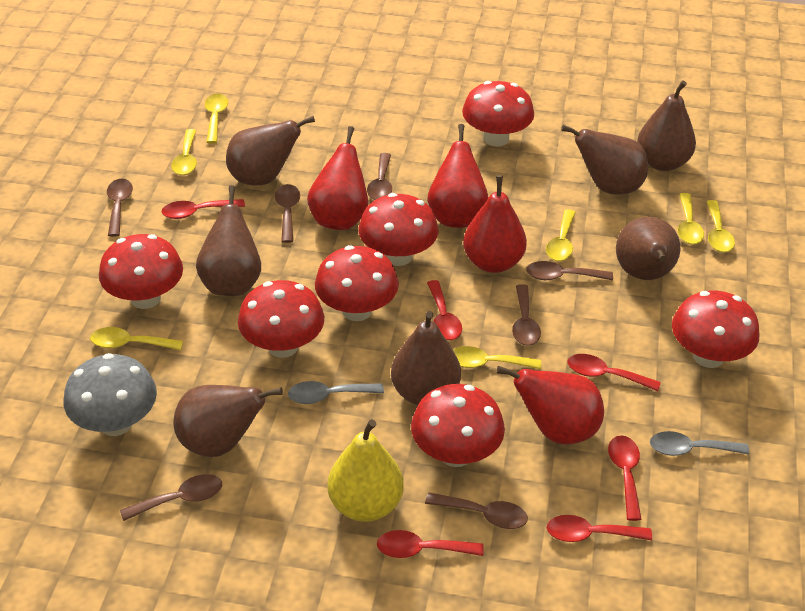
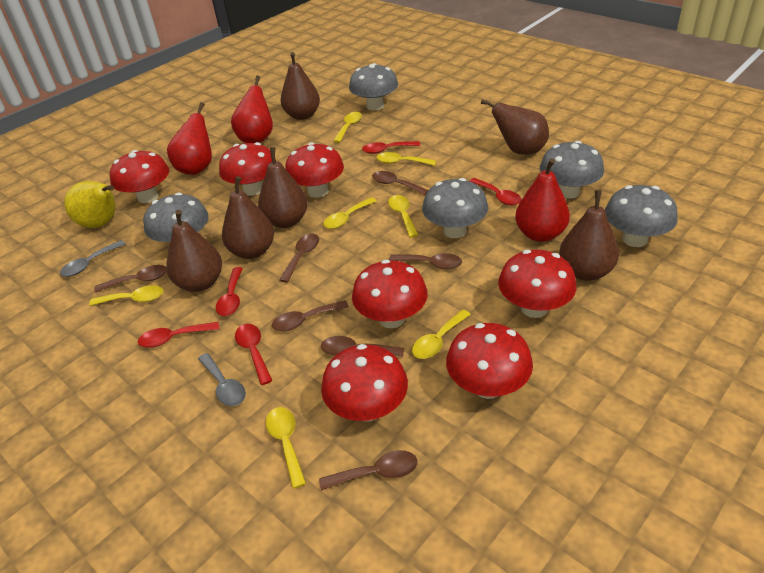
brown pear: [173,385,283,457] [196,185,261,296] [226,116,315,185] [391,311,461,405] [561,125,648,195] [616,217,680,280] [637,81,696,171] = 7 -> [166,210,222,292] [222,176,274,259] [258,147,308,228] [280,52,320,120] [481,99,549,155] [559,190,619,281] = 6
grey mushroom: [63,353,157,436] = 1 -> [143,192,209,242] [349,63,398,110] [422,178,488,238] [540,141,604,199] [605,185,678,247] = 5
red pear: [307,126,368,230] [427,124,489,228] [463,175,527,273] [496,366,604,444] = 4 -> [167,102,212,175] [231,75,273,143] [515,158,570,242] = 3
red spoon: [161,199,245,219] [377,530,484,558] [427,280,462,340] [547,515,652,542] [568,354,661,391] [608,435,642,521] = 6 -> [138,322,219,348] [216,267,243,316] [235,324,273,385] [362,141,420,154] [469,178,522,206] = 5

